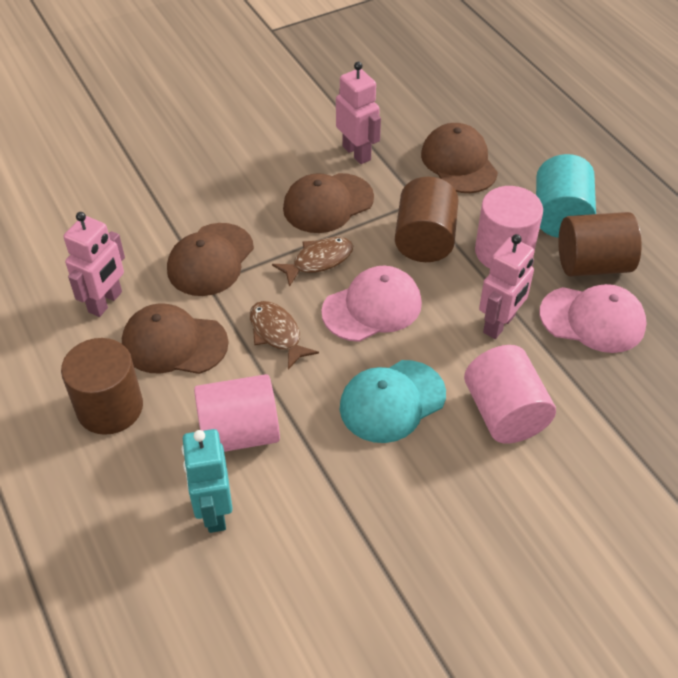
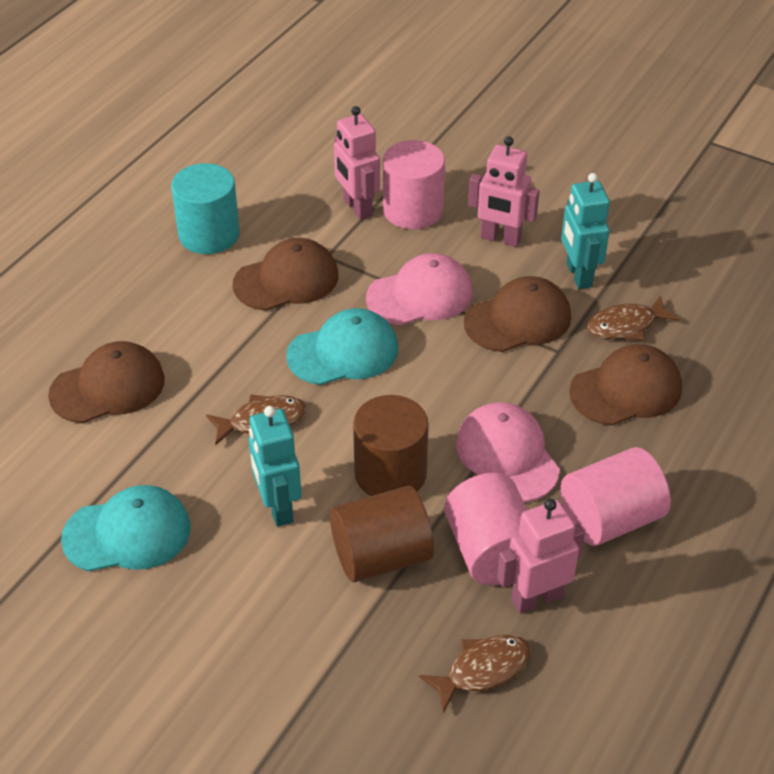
brown cylinder: [61,338,143,435] [395,177,459,262] [558,212,642,277] = 3 -> [330,486,434,582] [353,395,429,496] = 2
brown fish: [250,301,319,370] [272,237,353,287] = 2 -> [206,394,306,445] [419,635,531,713] [587,296,680,341] = 3
turquoise cap: [340,360,446,443] = 1 -> [61,485,191,571] [286,308,398,385] = 2
turquoise robot: [182,429,233,533] = 1 -> [249,406,301,527] [561,173,610,289] = 2

